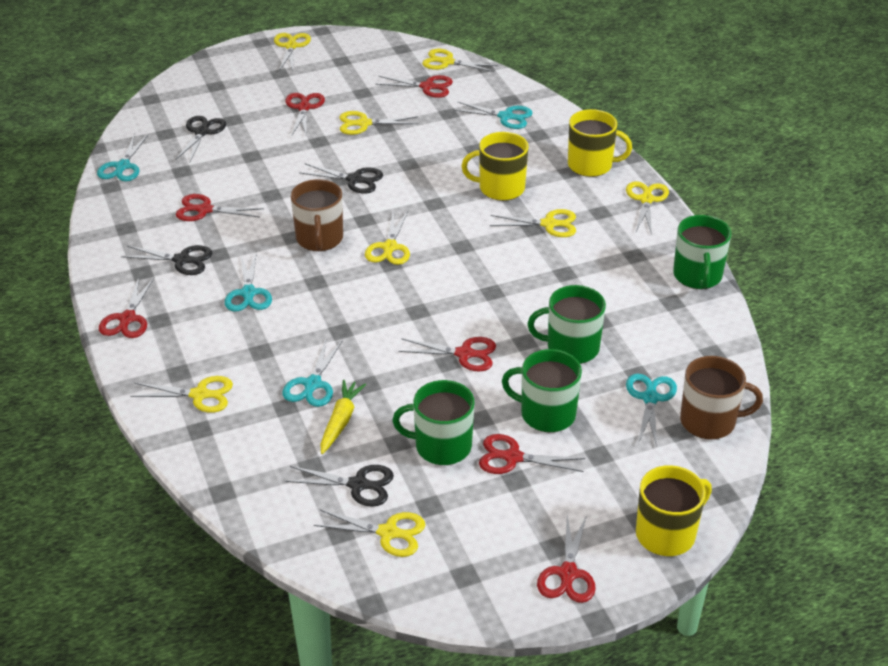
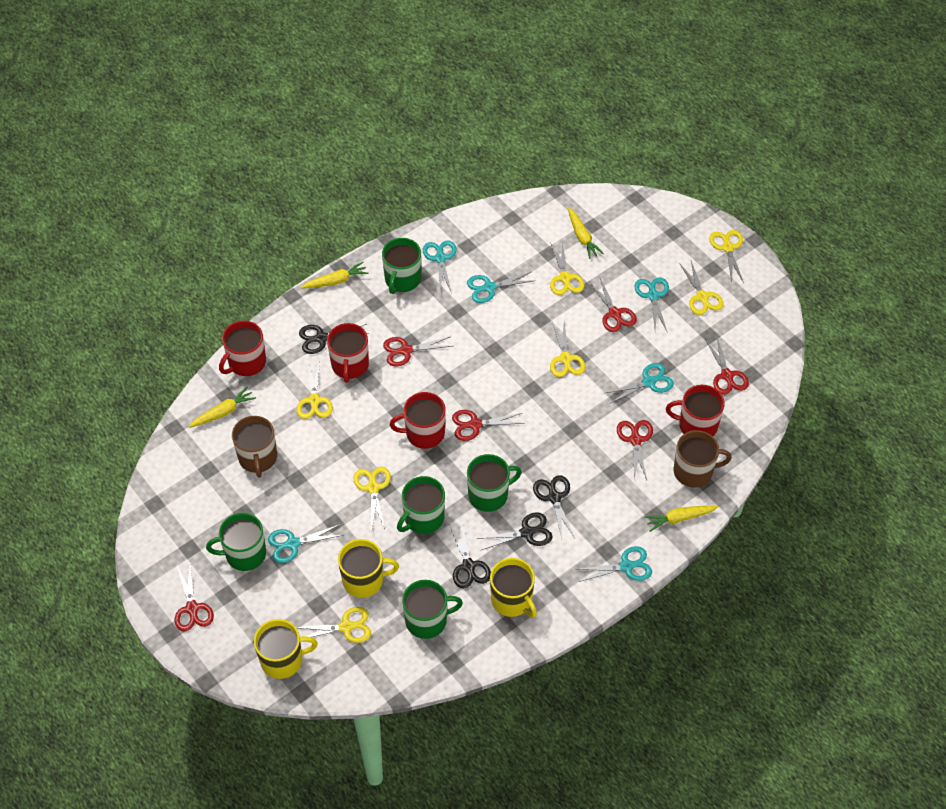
green mug: [392,380,475,465] [502,349,582,432] [528,285,606,364] [673,215,731,289] = 4 -> [206,513,266,571] [382,238,421,294] [397,476,445,534] [402,580,463,639] [467,454,522,512] = 5
red mug: none = 0 -> [219,321,266,376] [327,323,369,383] [390,392,446,449] [666,385,725,436] = 4
red scissors: [99,277,155,338] [176,194,264,221] [285,93,325,135] [376,75,453,98] [398,337,496,371] [479,434,585,474] [537,515,596,603] = 7 -> [174,565,214,632] [383,336,452,367] [452,410,525,441] [589,278,637,332] [617,420,653,481] [705,337,749,395] = 6
turquoise scissors: [97,134,148,181] [225,252,272,312] [283,340,343,407] [453,102,532,129] [626,374,677,447] = 5 -> [268,524,343,563] [423,240,457,293] [467,272,536,303] [575,546,652,582] [605,363,674,403] [635,277,669,331] = 6
yellow carrot: [320,380,366,454] = 1 -> [189,387,256,428] [301,262,369,288] [568,208,604,259] [644,505,719,532] = 4
yellow scissors: [130,376,233,413] [274,33,311,71] [313,509,425,557] [340,111,418,135] [365,211,410,265] [422,49,498,72] [490,209,576,237] [626,181,669,235] = 8 -> [296,607,371,643] [297,360,333,419] [354,467,391,529] [550,241,585,295] [550,321,586,377] [679,261,724,315] [709,230,744,283] = 7

